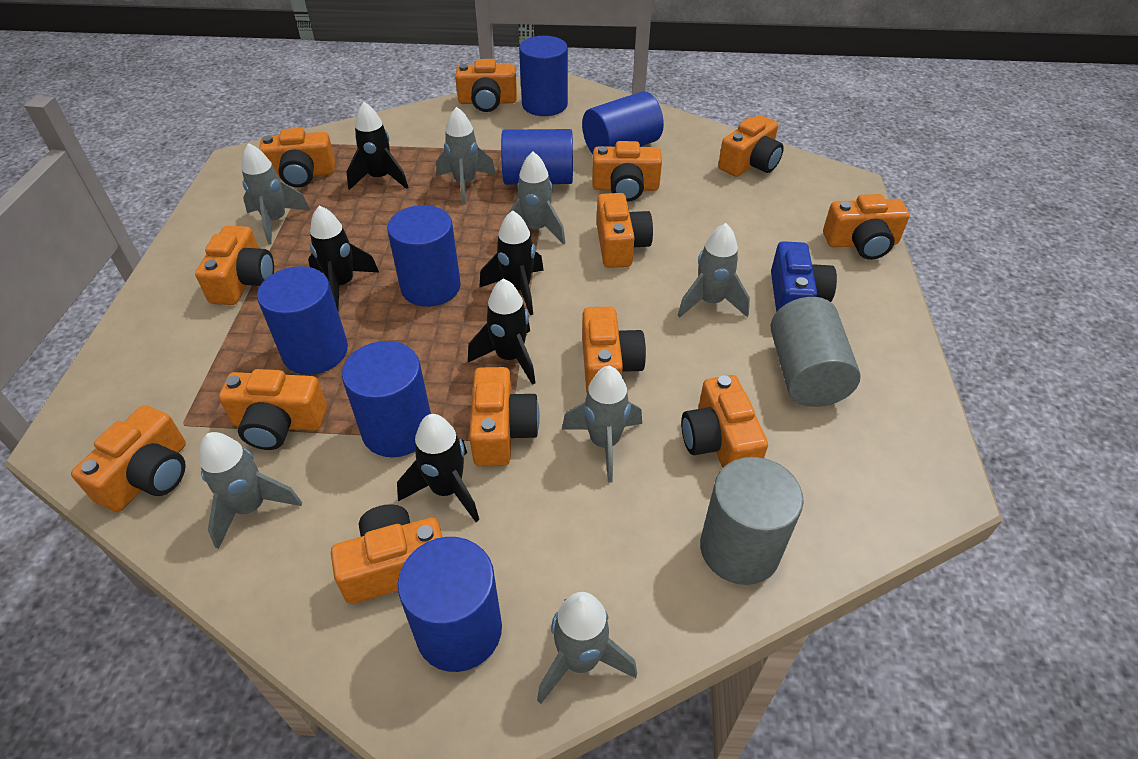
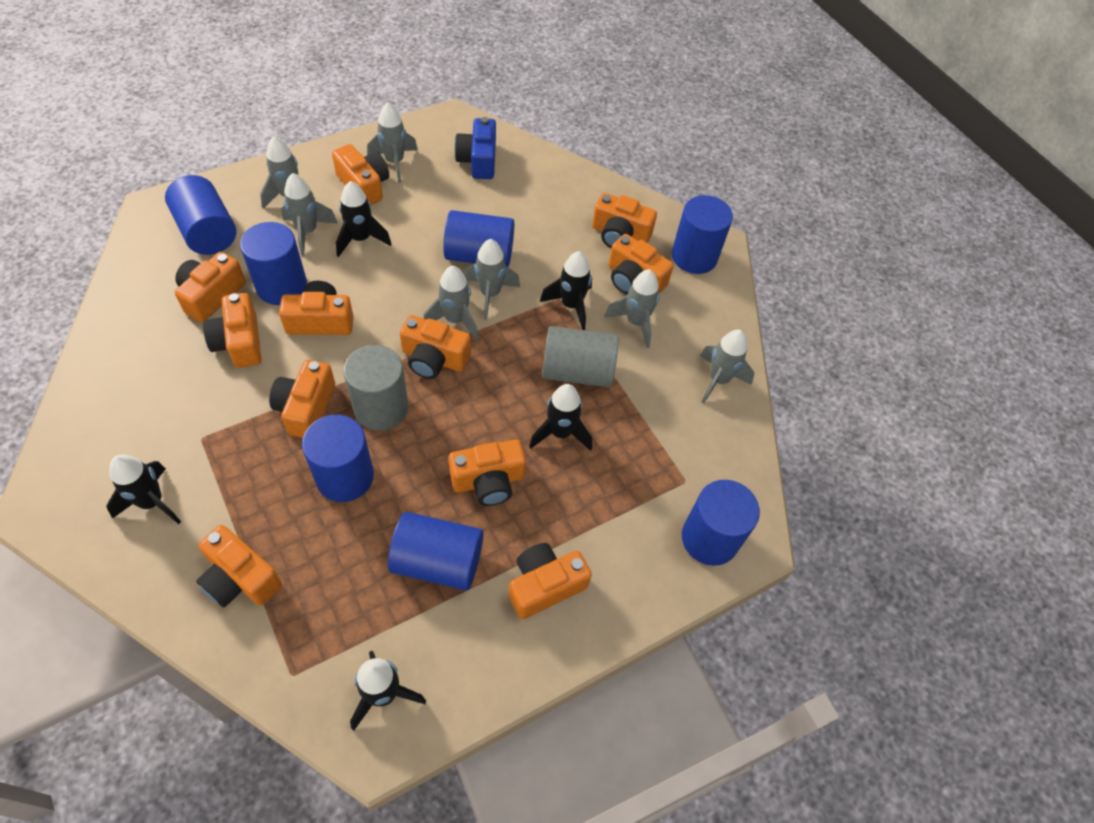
orange camera: [71,405,186,512] [195,226,274,305] [219,369,327,450] [259,128,335,188] [331,504,442,604] [455,59,517,112] [469,367,540,466] [582,306,646,392] [592,141,662,202] [597,193,653,268] [681,375,768,468] [718,115,784,177] [823,194,910,260] = 13 -> [175,252,246,322] [196,525,282,608] [203,293,262,368] [269,360,335,438] [279,281,354,335] [332,144,389,205] [400,315,471,379] [449,439,526,506] [509,543,592,619] [592,193,657,248] [609,234,674,294] = 11

